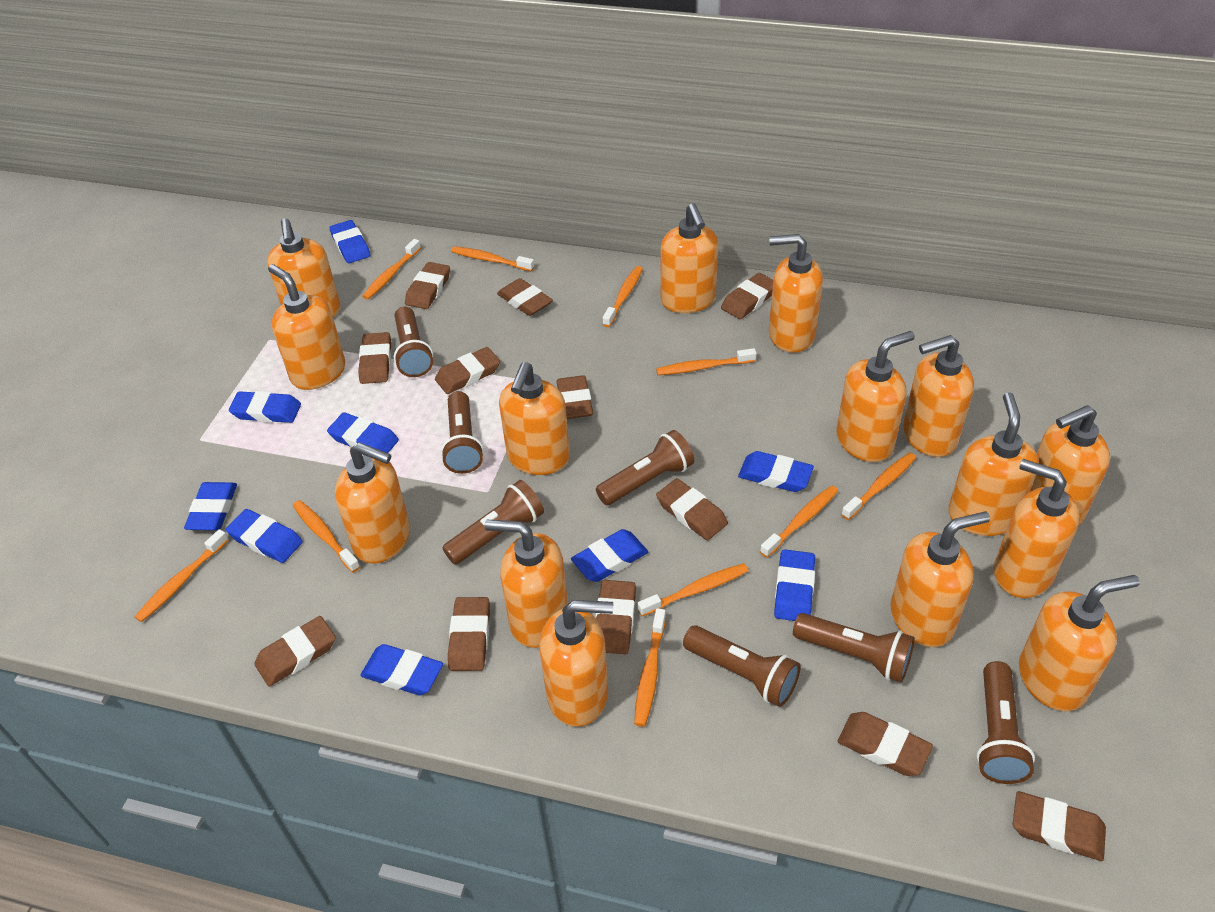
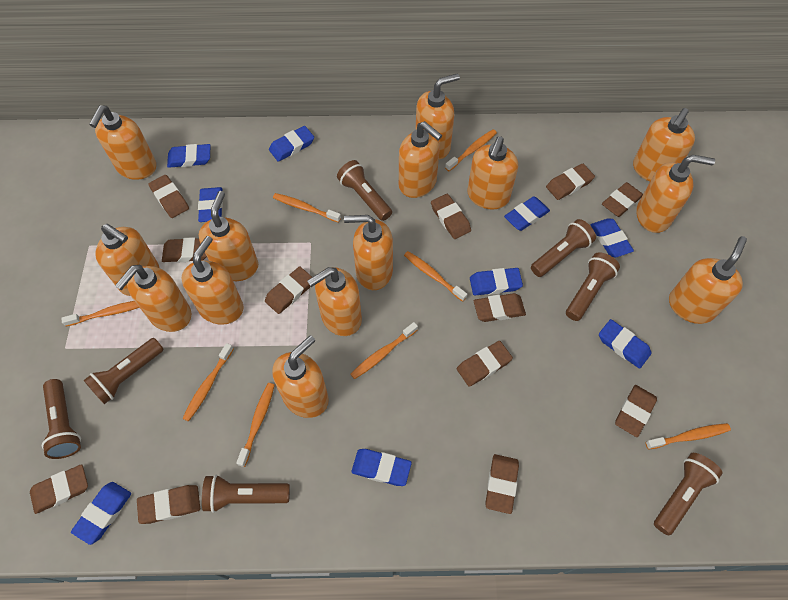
orange soap dispenser: [267,218,340,317] [268,264,346,390] [335,442,410,564] [485,520,568,648] [499,362,570,475] [539,600,613,727] [661,203,718,313] [769,234,823,353] [836,331,915,462] [890,511,990,647] [903,335,974,457] [948,392,1039,536] [994,459,1079,598] [1019,575,1140,711] [1030,405,1110,525] = 15 -> [89,105,156,180] [95,224,160,296] [115,265,191,332] [182,236,243,325] [199,191,258,281] [272,335,329,418] [307,267,362,336] [344,215,393,290] [399,121,442,198] [415,73,460,160] [467,136,518,210] [633,108,695,181] [637,155,715,233] [669,236,747,324] = 14
orange toothbrush: [135,529,229,622] [293,500,360,573] [362,239,421,300] [451,246,534,271] [603,266,643,327] [634,608,666,727] [638,563,748,616] [656,348,757,375] [760,485,838,558] [841,452,916,520] = 10 -> [61,301,139,326] [182,343,233,422] [236,383,275,467] [273,193,341,223] [350,322,418,379] [404,251,467,302] [445,129,497,171] [645,423,731,450] = 8

